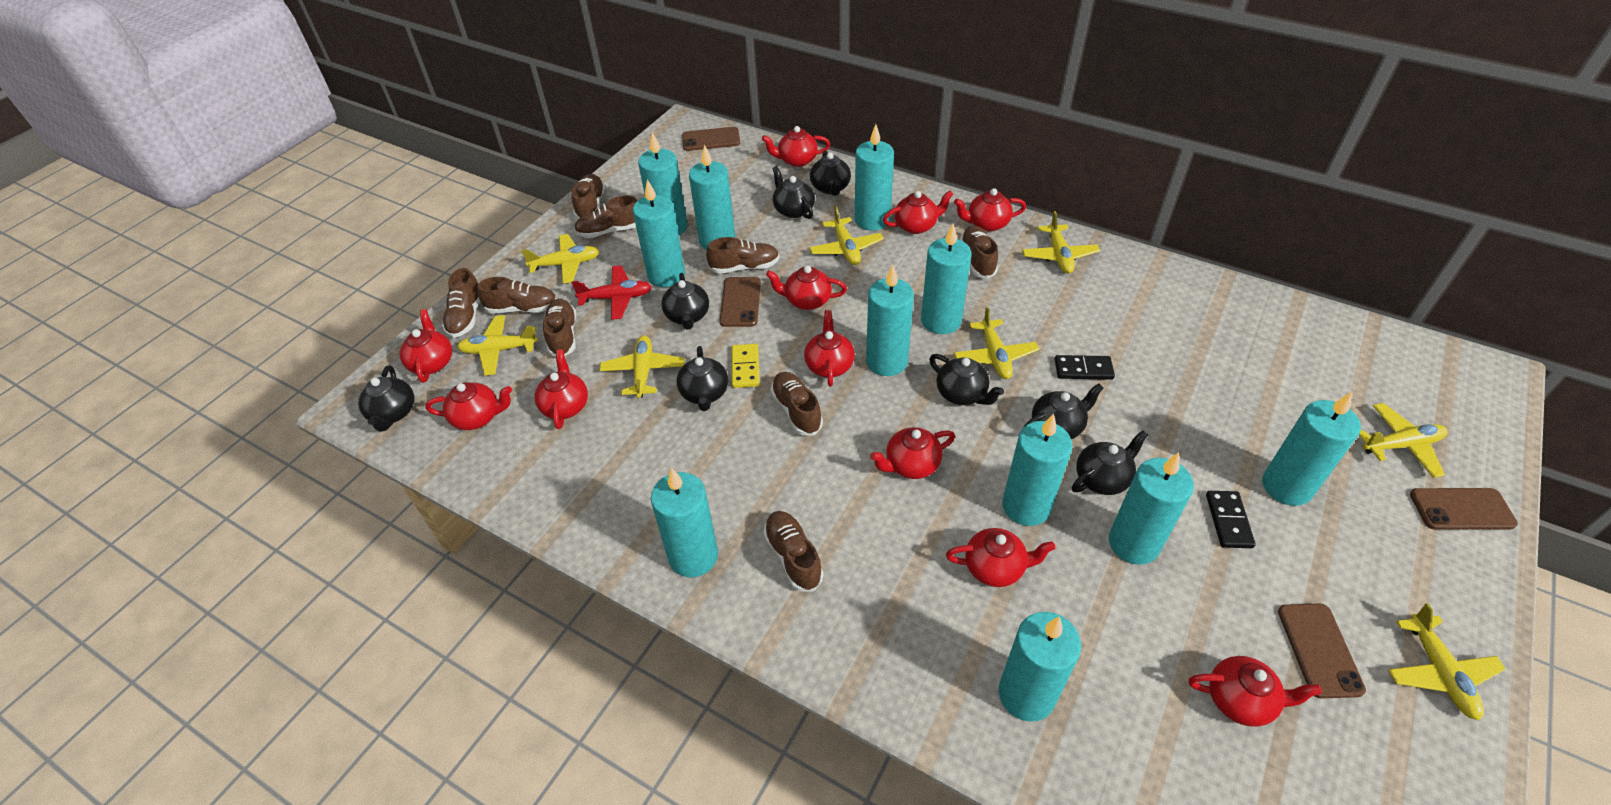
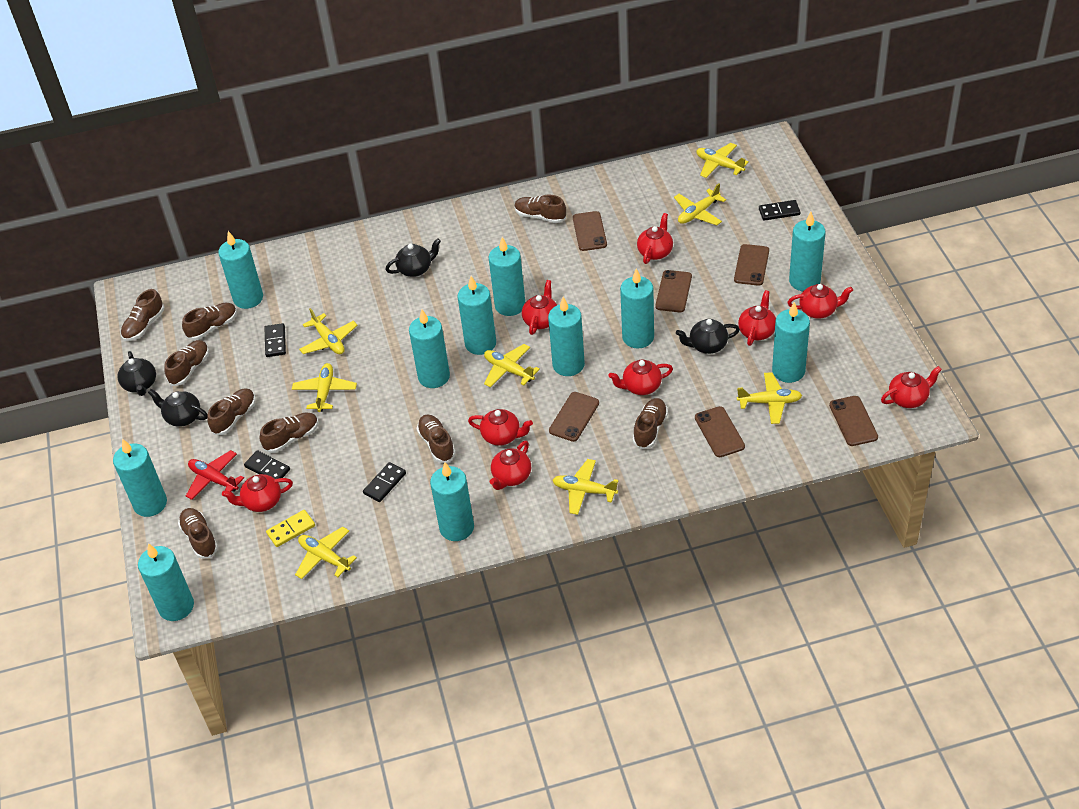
black domino: [1055,355,1115,380] [1206,491,1256,548] = 2 -> [244,450,290,479] [264,323,286,357] [363,462,406,502] [759,200,801,221] = 4
black teapot: [358,365,414,432] [661,273,709,330] [677,346,728,411] [772,166,815,219] [810,150,851,196] [929,354,1004,405] [1023,383,1103,439] [1072,430,1148,495] = 8 -> [117,351,156,396] [148,389,208,427] [385,238,441,277] [676,319,740,354] = 4
brown phone: [682,127,740,151] [720,277,761,327] [1278,603,1366,698] [1410,488,1518,530] = 4 -> [549,392,599,442] [573,211,607,251] [655,270,692,312] [695,406,745,457] [734,244,769,286] [829,396,878,446] = 6
red teapot: [400,309,452,383] [425,382,512,430] [535,350,588,429] [762,126,830,167] [766,265,847,310] [804,310,855,386] [870,427,955,479] [883,191,954,234] [946,528,1055,587] [954,188,1026,232] [1189,656,1322,727] = 11 -> [222,474,293,512] [468,409,533,446] [490,441,531,490] [522,280,557,335] [608,360,673,395] [637,213,673,264] [738,290,776,346] [787,284,853,319] [881,366,942,408] = 9

